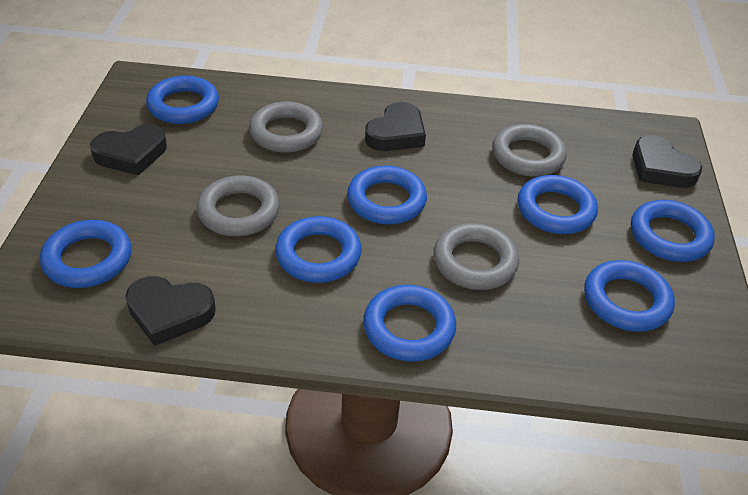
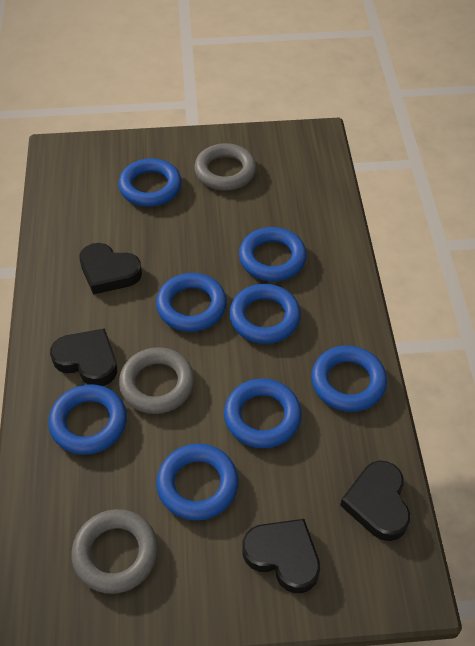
grey ring: [197,175,280,236] [249,101,323,153] [434,223,519,290] [492,124,567,177] = 4 -> [71,509,158,594] [119,347,195,414] [194,143,256,191] = 3

